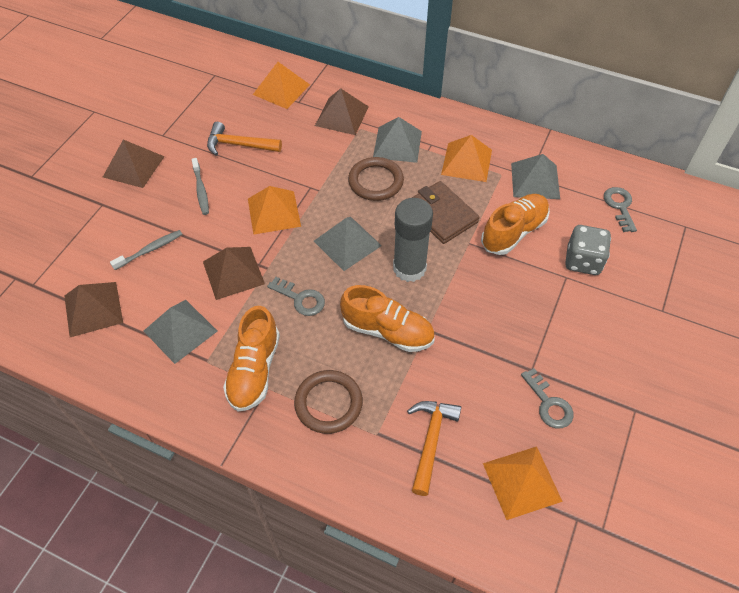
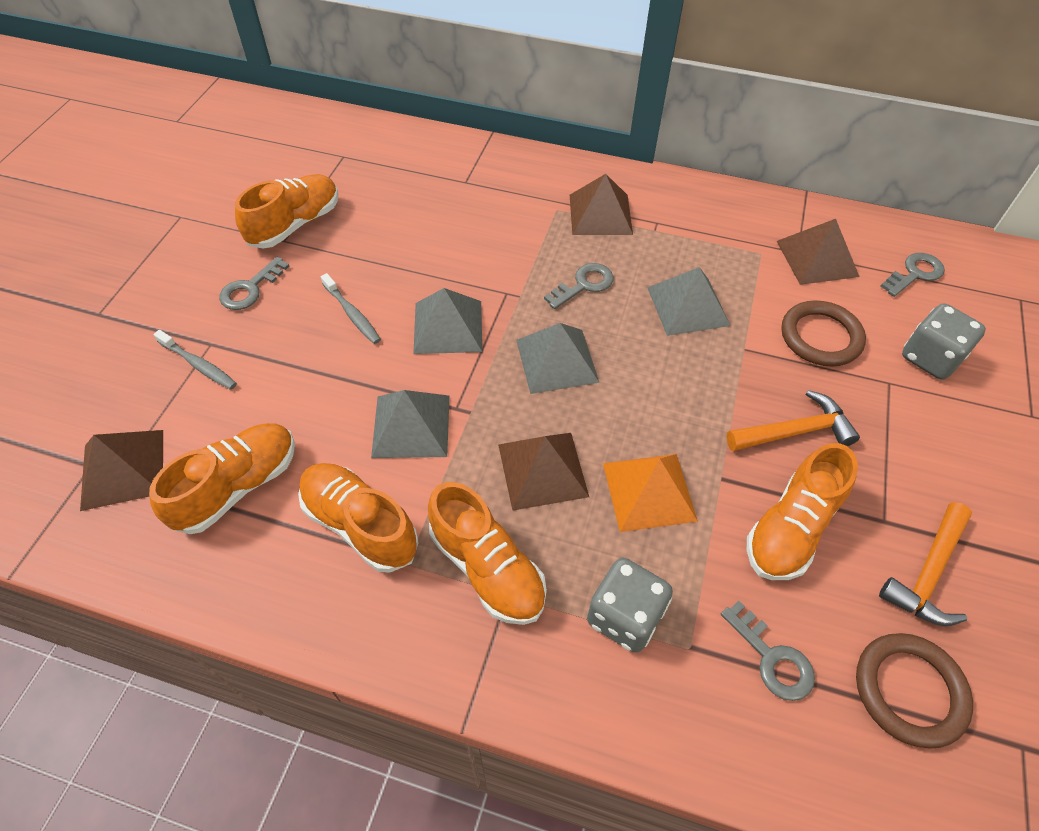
brown wallet: [412,181,480,244] = 1 -> none = 0
grey dice: [565,225,611,275] = 1 -> [587,558,673,653] [902,304,986,380] = 2
grey glue stick: [393,198,433,282] = 1 -> none = 0
grey key: [267,277,325,316] [521,368,574,428] [604,187,637,232] = 3 -> [219,257,289,310] [544,263,614,309] [721,601,815,701] [880,253,945,297] = 4
orange pyramid: [248,186,301,235] [253,62,310,109] [441,135,492,182] [483,446,563,520] = 4 -> [603,454,698,532] = 1
orange shoe: [223,306,280,411] [340,285,435,352] [481,194,550,255] = 3 -> [149,423,295,534] [235,174,338,249] [298,463,418,573] [428,482,547,625] [747,443,858,580] = 5

